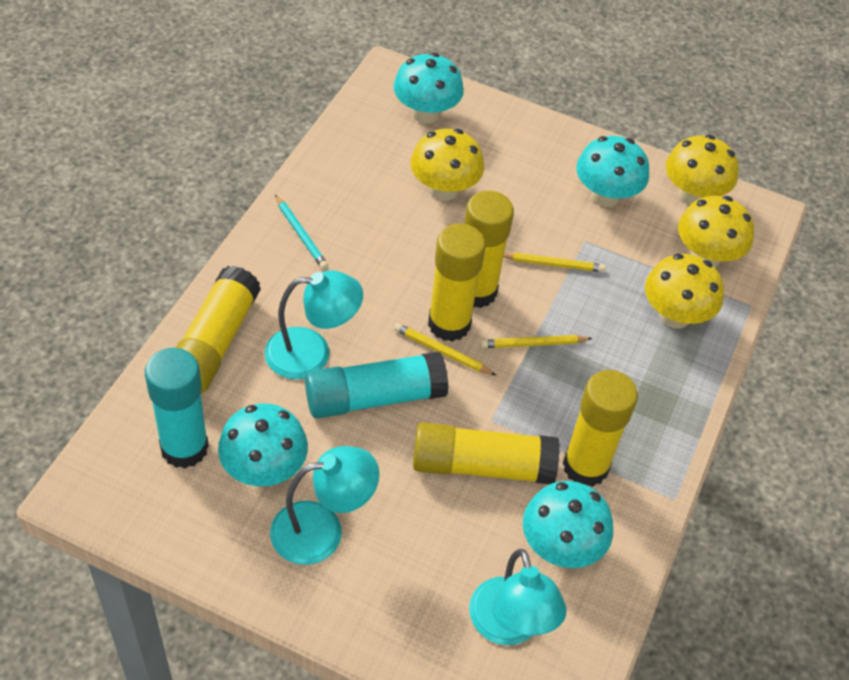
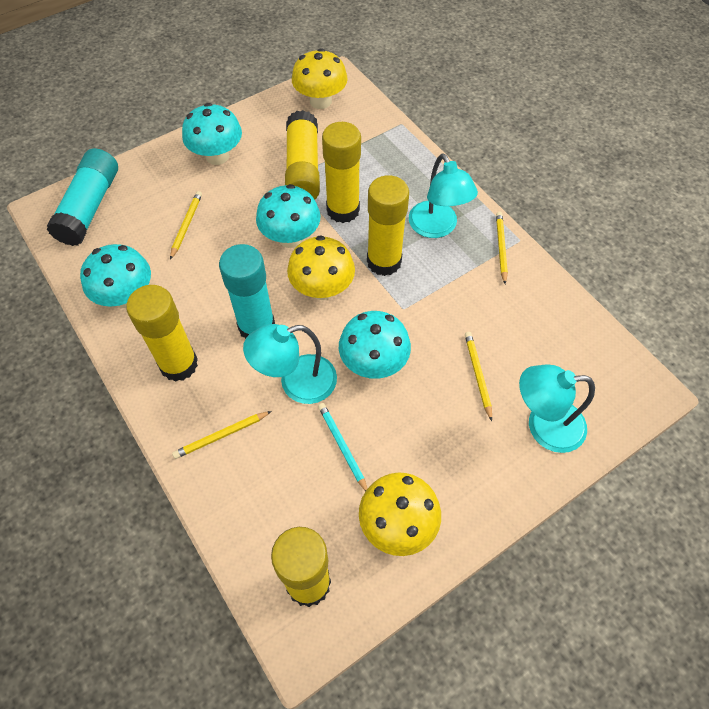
yellow mushroom: [411,129,484,201] [645,254,724,329] [666,135,739,205] [678,196,754,267] = 4 -> [287,235,355,300] [292,48,348,109] [359,473,441,556] = 3
yellow pencil: [394,323,496,375] [481,335,593,348] [504,253,606,272] = 3 -> [170,191,202,260] [172,411,272,459] [465,332,492,421] [496,212,508,284] = 4

